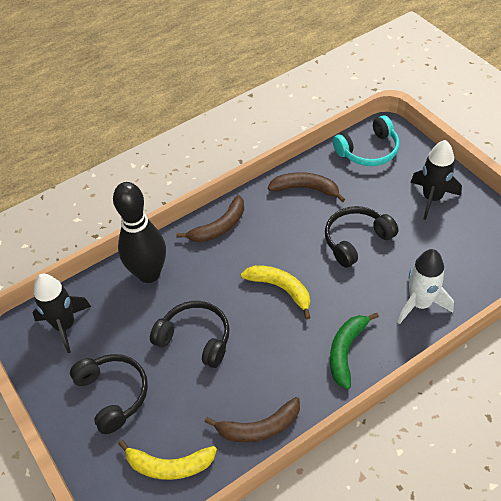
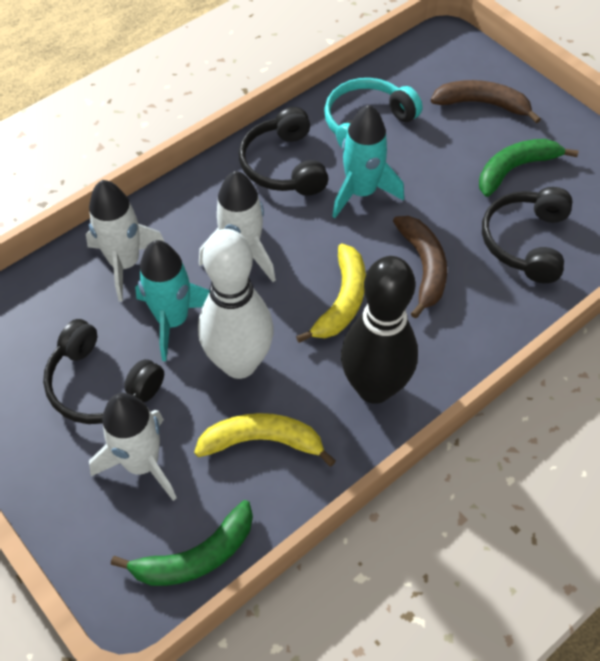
black rocket: [33,274,91,353] [410,140,462,220] = 2 -> none = 0
brown banana: [176,195,244,242] [205,397,300,442] [268,172,345,202] = 3 -> [393,216,447,318] [431,80,541,123] = 2
green banana: [330,313,379,389] = 1 -> [111,500,253,586] [479,139,579,197] = 2
turquoise rocket: none = 0 -> [135,240,209,361] [332,105,404,218] = 2
white bowling pin: none = 0 -> [198,229,274,379] = 1
white rocket: [398,249,454,324] = 1 -> [86,180,164,301] [89,393,177,501] [199,171,276,282] = 3

